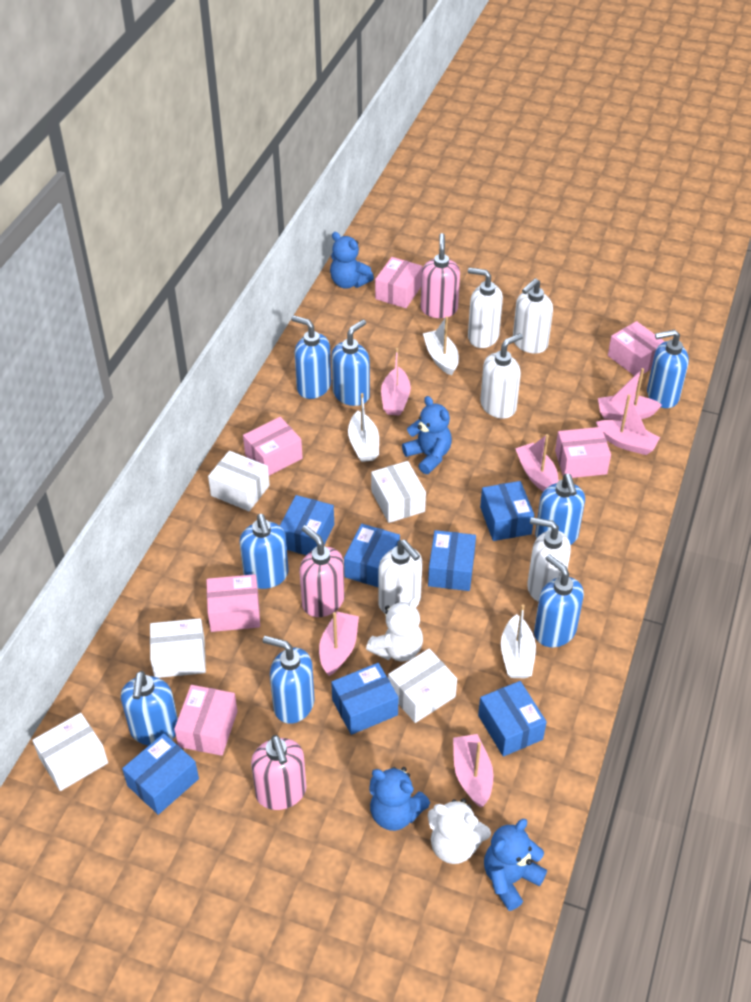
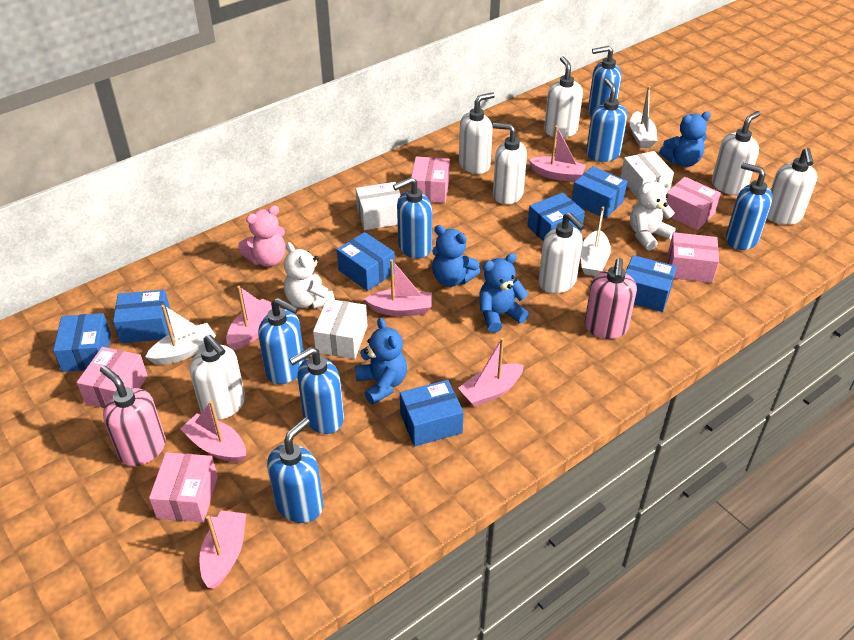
blue soap dispenser: [121,671,178,746] [240,514,289,589] [263,636,315,724] [291,315,331,399] [332,320,370,406] [534,554,584,647] [535,474,585,545] [647,329,689,408] = 8 -> [258,298,305,384] [267,417,323,523] [289,347,344,434] [393,177,432,258] [586,78,628,162] [588,46,621,115] [726,163,773,250] = 7
pink box: [174,685,238,756] [206,574,260,632] [243,417,303,476] [375,257,423,308] [555,427,611,478] [608,321,665,376] = 6 -> [77,347,148,408] [149,452,218,522] [411,156,450,203] [666,177,721,230] [668,232,719,283] = 5
pink soap dispenser: [251,735,306,810] [300,525,345,617] [420,233,460,318] = 3 -> [100,366,166,466] [584,258,637,339] = 2
pink teddy bear: none = 0 -> [238,205,285,267] = 1
white box: [32,713,108,791] [150,618,206,678] [208,451,270,511] [371,461,426,523] [388,649,457,723] = 5 -> [313,299,368,359] [356,182,401,230] [620,151,674,199] = 3
white soap dispenser: [378,540,422,613] [468,268,503,348] [480,333,523,419] [513,278,553,354] [527,517,571,602] = 5 -> [190,335,245,420] [459,92,495,174] [492,123,527,205] [539,212,585,293] [544,56,583,138] [712,111,761,195] [767,148,818,225] = 7

